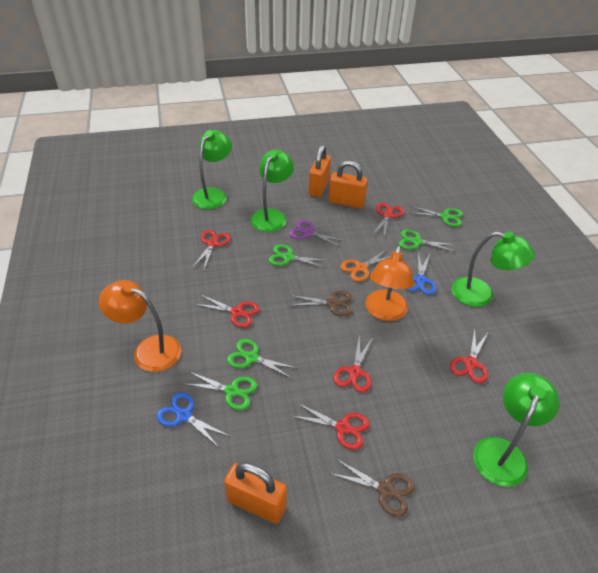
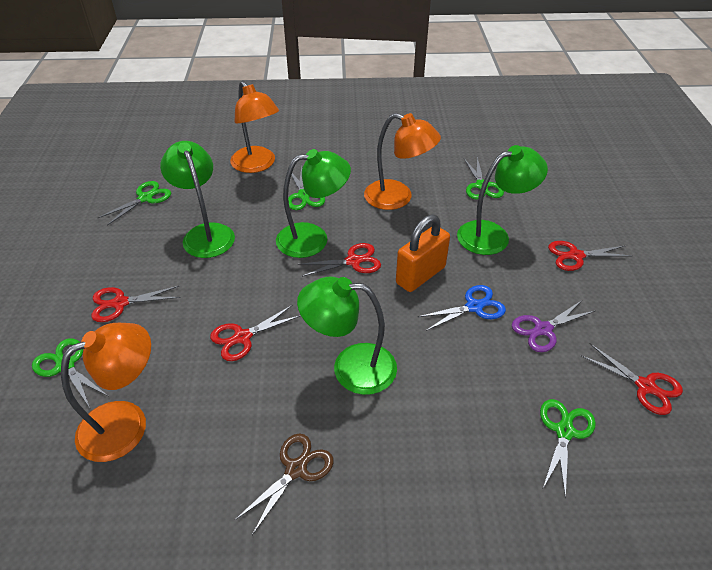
blue scissors: [156,392,229,447] [406,253,437,295] = 2 -> [418,285,506,331] = 1
brown scissors: [288,290,352,316] [329,458,415,517] = 2 -> [235,433,334,535] = 1
orange lamp: [99,280,181,372] [366,245,414,321] = 2 -> [61,323,151,462] [230,81,279,173] [364,113,441,210] = 3
orange padlock: [224,462,287,524] [309,145,331,197] [329,161,368,208] = 3 -> [396,214,450,292] = 1
orange scissors: [340,249,390,282] = 1 -> none = 0
red scissors: [192,230,231,270] [194,295,260,328] [292,403,370,450] [333,335,372,393] [373,203,404,236] [450,328,488,383] = 6 -> [91,285,181,322] [210,305,301,361] [298,243,381,277] [548,241,633,271] [580,344,683,415] = 5

